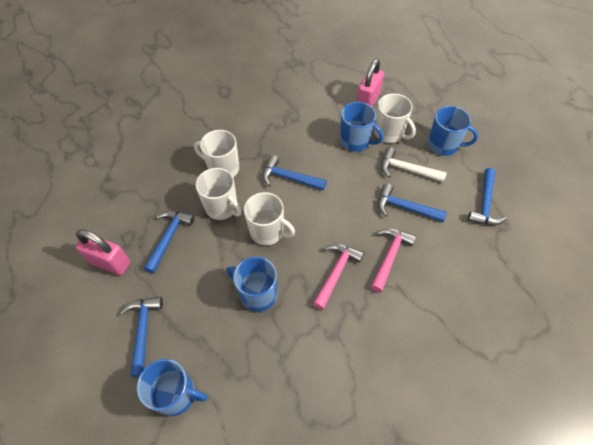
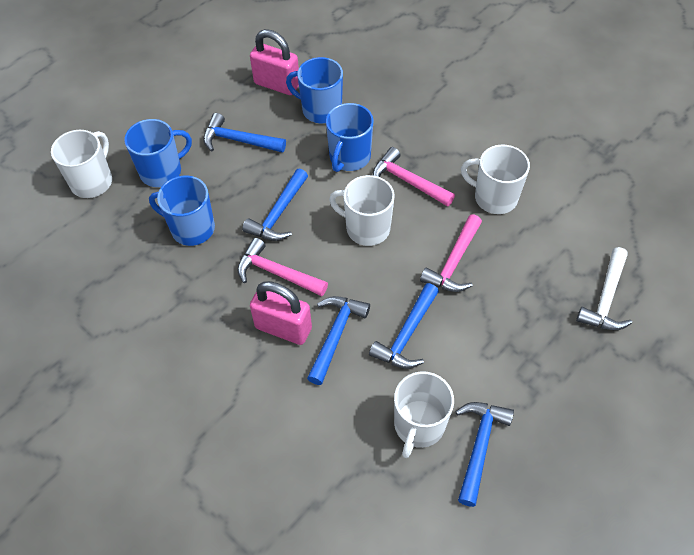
pink hammer: [313,244,364,310] [371,228,416,293] = 2 -> [237,238,328,296] [373,147,455,207] [420,214,482,292] = 3

